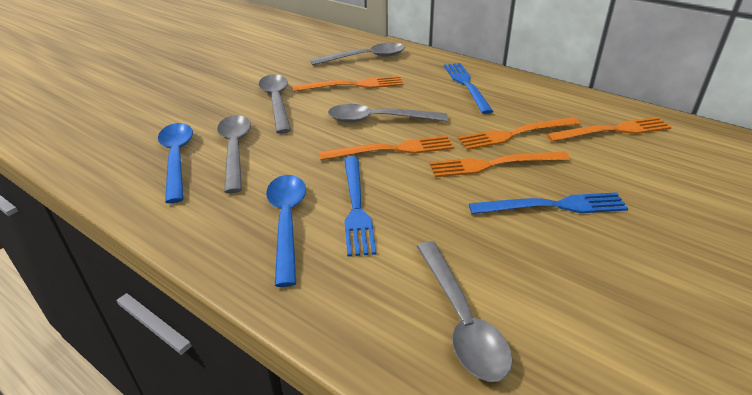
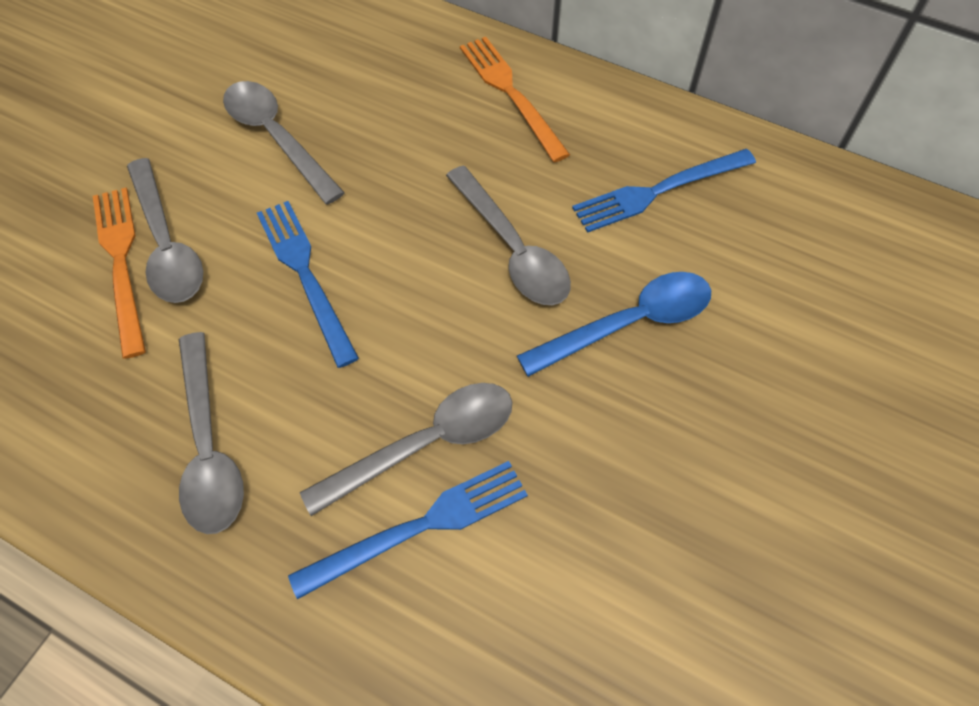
blue spoon: [158,123,193,203] [266,175,306,287] = 2 -> [517,272,711,377] = 1
orange fork: [293,76,404,92] [319,136,454,160] [430,151,570,177] [458,117,580,150] [546,117,672,142] = 5 -> [93,188,146,359] [460,36,570,162] = 2

